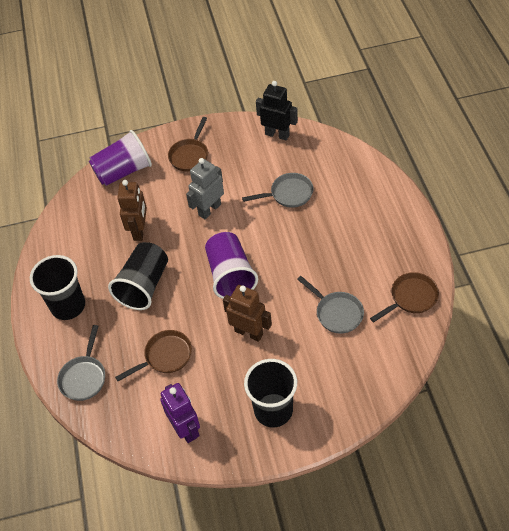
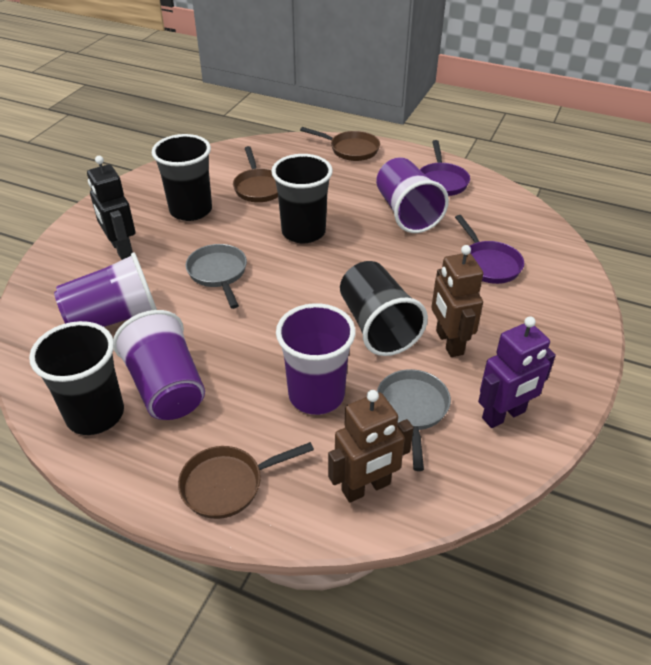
black cup: [30,255,85,320] [108,242,168,310] [244,359,297,428] = 3 -> [29,321,124,435] [152,134,212,221] [271,154,333,243] [340,261,428,356] = 4
grey pan: [57,325,105,401] [242,173,314,208] [297,276,364,334] = 3 -> [186,244,247,309] [377,369,451,471] = 2
grey robot: [186,158,224,219] = 1 -> none = 0
purple cup: [89,130,152,186] [205,232,258,299] = 2 -> [54,252,157,327] [113,310,205,420] [276,303,356,415] [376,157,449,233] = 4
purple pan: none = 0 -> [420,140,470,196] [455,215,524,284] = 2

